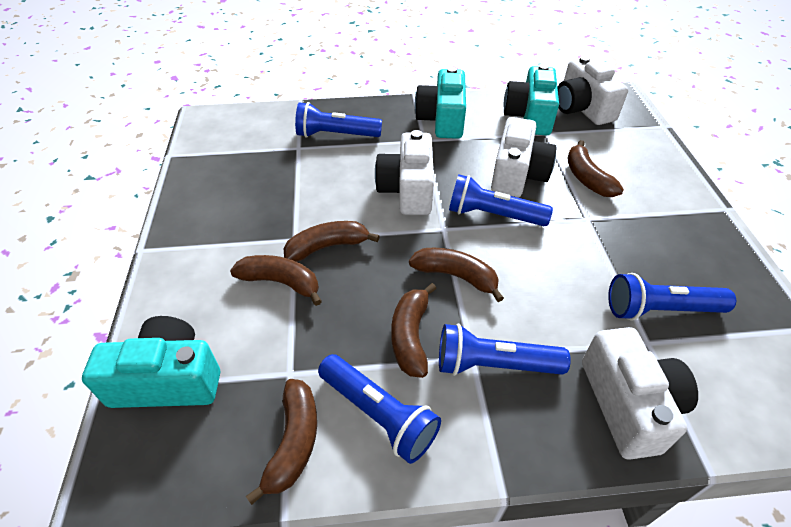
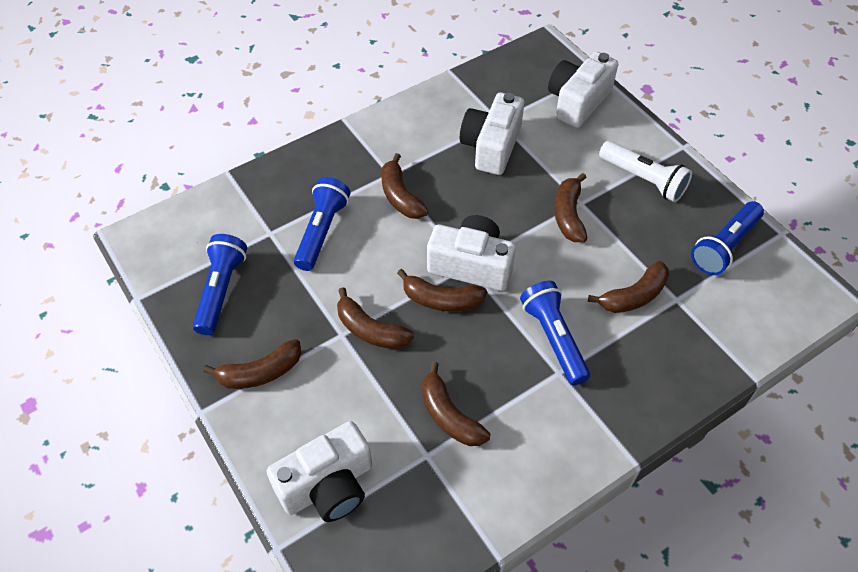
blue flashlight: [295,102,382,137] [318,354,441,464] [439,324,571,376] [449,174,553,226] [608,273,736,320] = 5 -> [193,234,247,335] [294,177,350,271] [520,281,590,385] [691,201,764,275] = 4
brown banana: [230,255,322,306] [246,379,317,505] [283,221,380,262] [391,283,437,378] [409,248,504,302] [567,140,624,197] = 6 -> [203,339,302,389] [337,287,414,349] [381,153,429,219] [397,269,487,312] [422,362,490,446] [554,173,587,242] [588,261,669,313] = 7
turquoise camera: [82,316,220,408] [415,66,466,139] [503,64,559,136] = 3 -> none = 0
white flashlight: none = 0 -> [599,141,692,202] = 1

